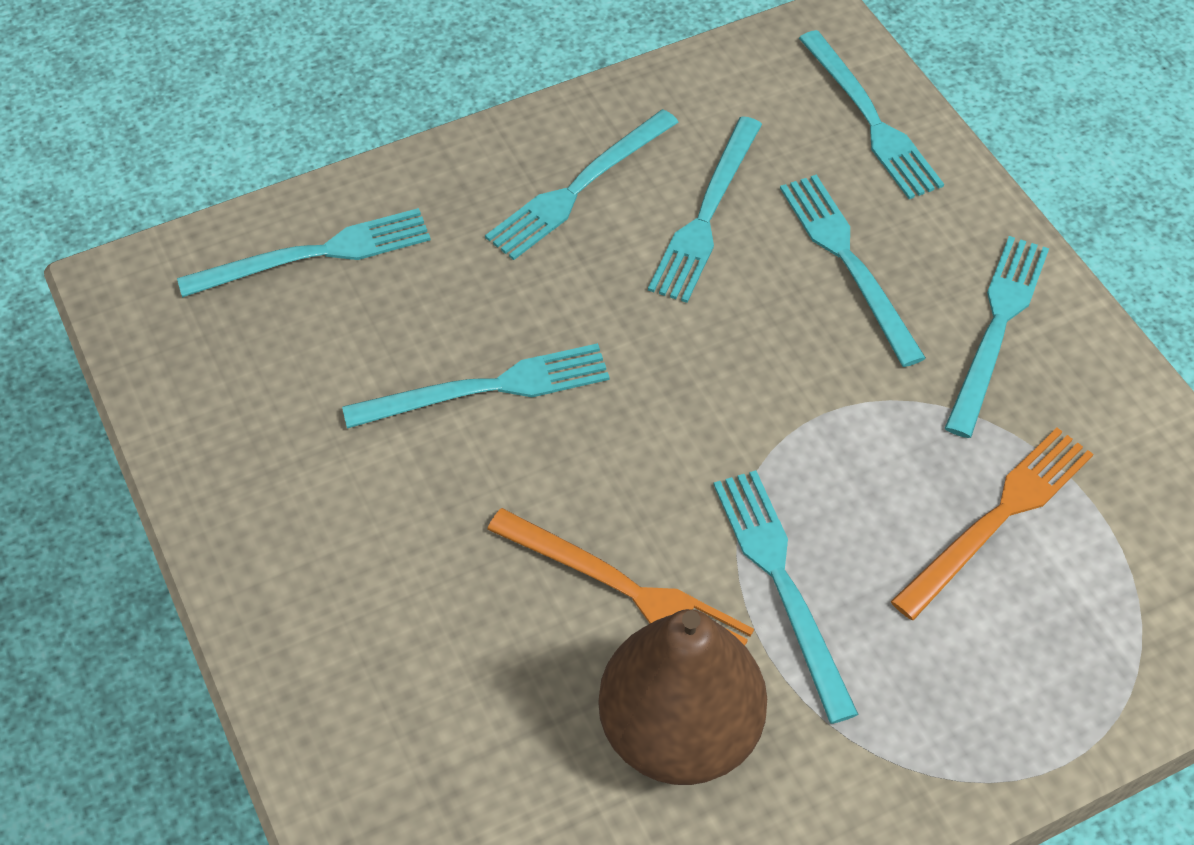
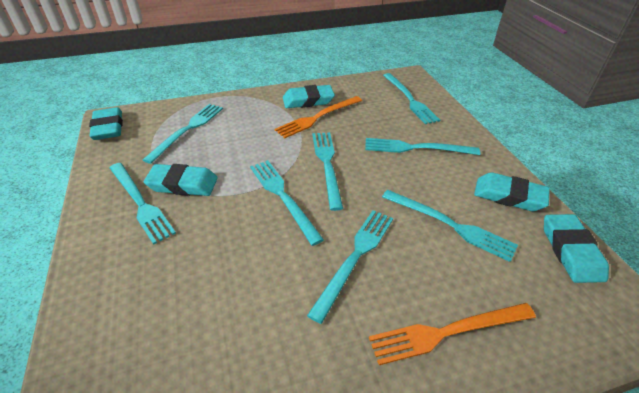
brown pear: [598,609,767,785] = 1 -> none = 0
turquoise eraser: none = 0 -> [89,107,123,140] [144,164,218,196] [283,85,335,108] [474,172,550,211] [544,214,609,283] = 5

